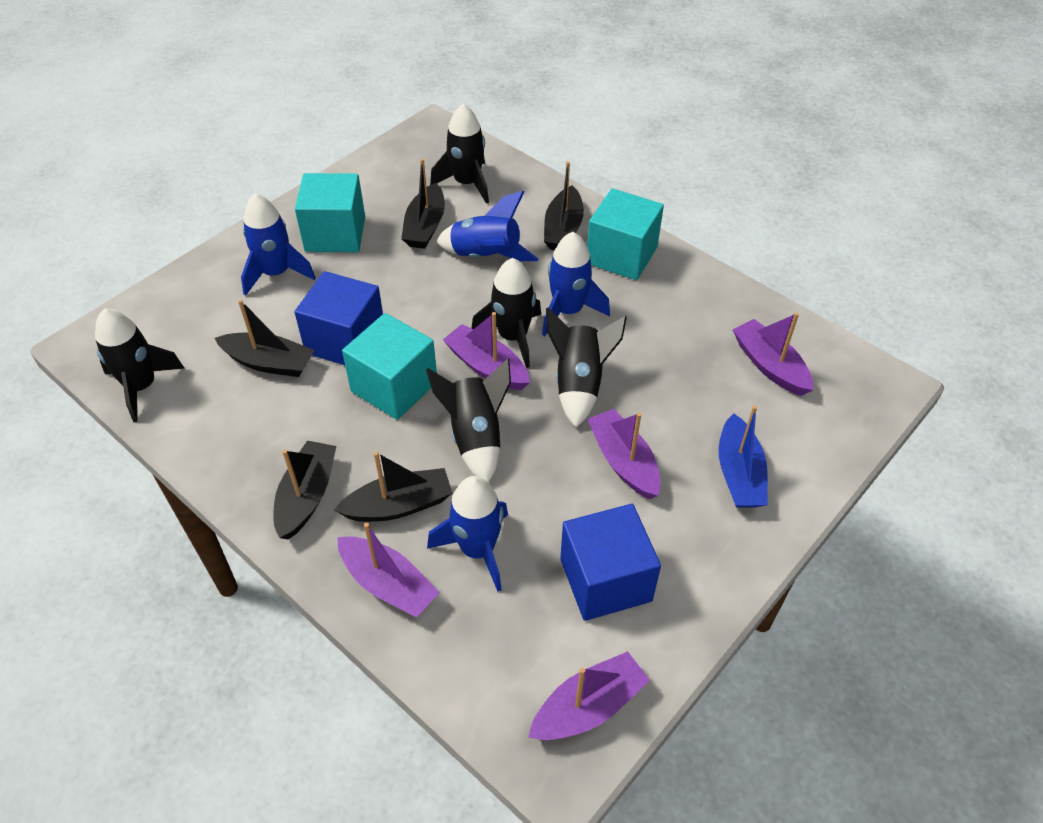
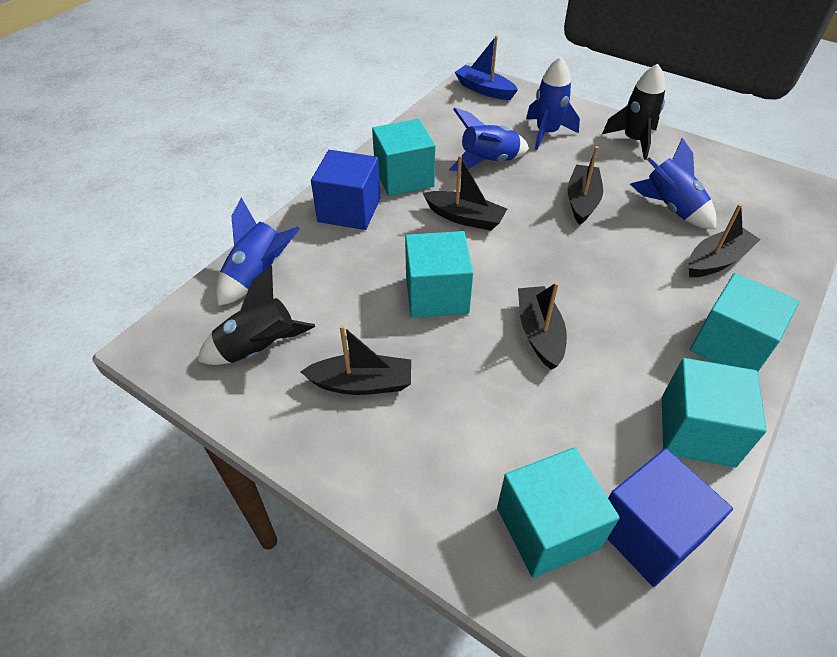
black rocket: [95,308,184,422] [426,358,511,483] [430,104,489,204] [472,258,541,368] [546,307,627,427] = 5 -> [197,266,315,365] [602,63,665,160] = 2
purple boat: [337,523,440,618] [443,312,530,390] [528,651,650,740] [587,409,661,499] [732,313,813,396] = 5 -> none = 0
turquoise cube: [295,173,365,252] [342,313,437,420] [587,188,664,280] = 3 -> [372,119,435,196] [405,231,473,318] [497,447,620,578] [662,358,767,468] [690,273,799,371] = 5

